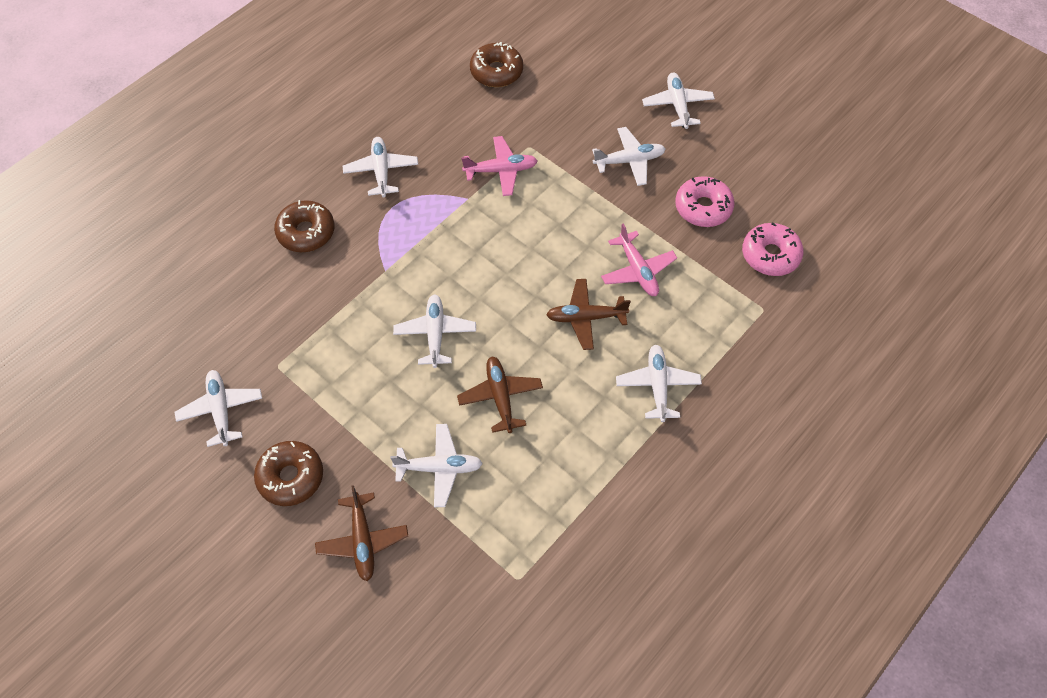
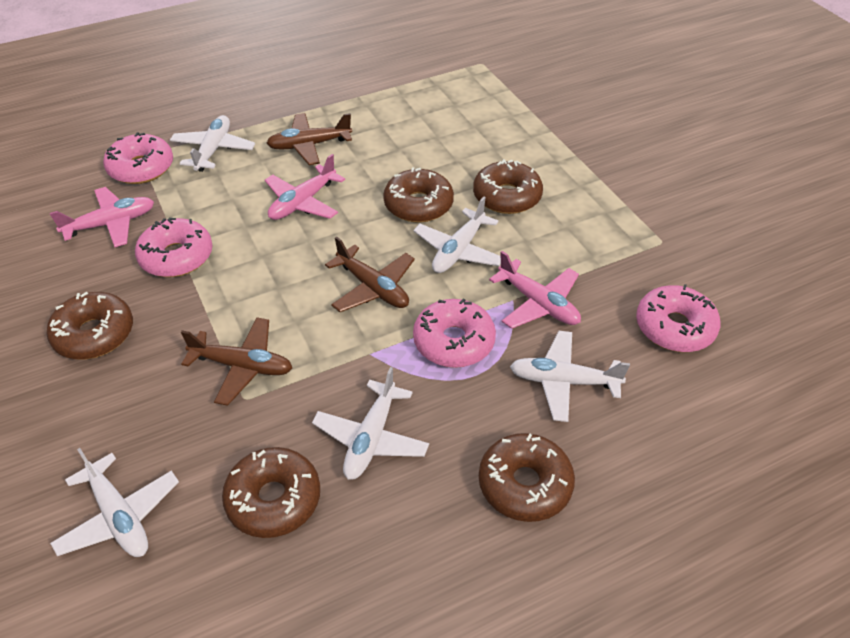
brown donut: [254,441,323,506] [274,200,334,252] [470,42,523,87] = 3 -> [46,292,133,359] [222,447,320,538] [383,167,454,223] [473,159,543,214] [479,433,575,522] = 5
pink donut: [675,176,734,227] [742,222,804,276] = 2 -> [103,132,173,184] [135,217,213,277] [413,298,496,368] [636,284,720,352] = 4
pink plane: [461,136,538,196] [601,223,677,296] = 2 -> [50,187,154,247] [265,154,345,220] [489,251,581,329] = 3
white plane: [175,370,262,447] [343,137,418,197] [390,424,483,507] [393,294,476,368] [592,127,666,186] [616,345,702,422] [642,73,715,129] = 7 -> [50,448,179,557] [170,115,255,172] [312,367,429,480] [413,196,501,273] [510,331,630,422] = 5

